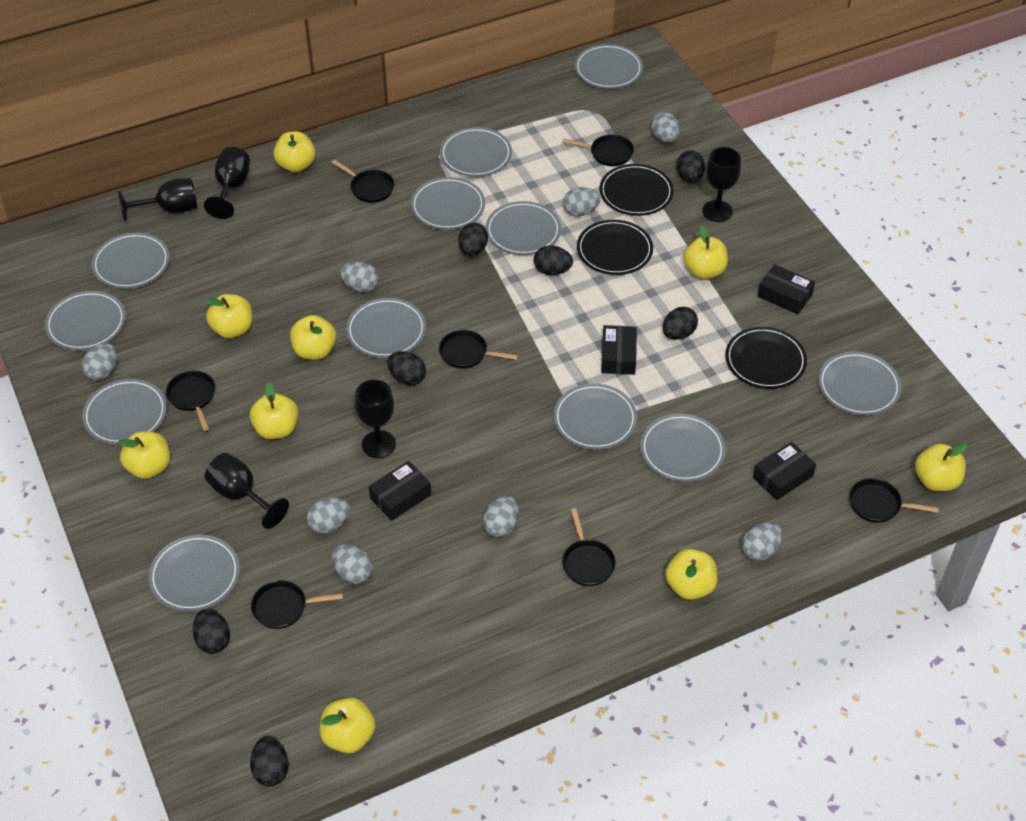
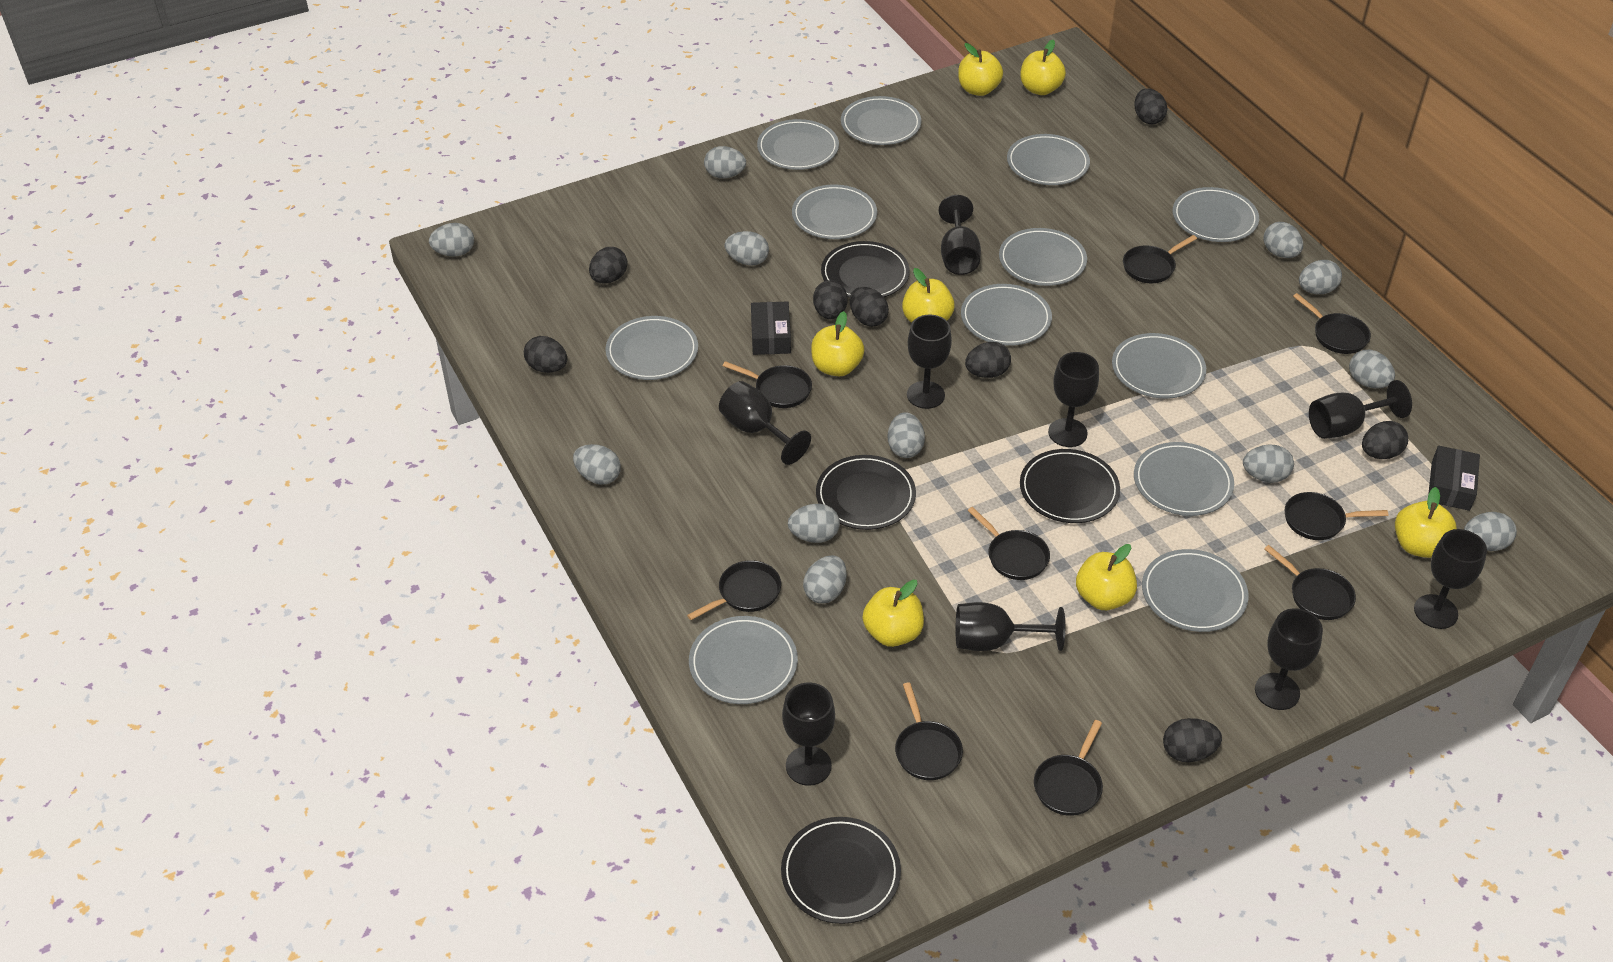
black box: [369,461,431,521] [601,325,637,375] [753,442,816,500] [758,264,815,314] = 4 -> [751,302,791,355] [1428,446,1480,511] = 2
black egg: [193,609,230,654] [250,736,289,787] [387,351,426,385] [458,223,488,256] [534,245,573,275] [663,307,698,340] [677,150,705,182] = 7 -> [524,336,567,373] [589,247,627,283] [813,280,848,319] [850,287,889,327] [965,342,1011,378] [1134,88,1167,125] [1163,718,1222,762] [1362,421,1408,459] = 8
black goblet: [118,178,198,221] [204,147,250,219] [205,453,289,529] [355,379,396,458] [702,147,741,222] = 5 -> [719,381,811,465] [782,682,835,786] [907,315,952,409] [939,195,981,275] [956,602,1065,651] [1048,352,1099,447] [1255,608,1323,710] [1309,380,1412,439] [1414,529,1487,629] = 9
black pan: [166,371,215,431] [251,580,343,629] [332,160,394,203] [439,330,518,369] [562,134,634,166] [562,508,616,586] [849,478,939,523] = 7 -> [687,560,781,620] [723,361,812,408] [895,682,963,780] [967,507,1050,580] [1034,720,1103,816] [1123,235,1197,283] [1264,545,1356,620] [1285,492,1388,540] [1293,293,1371,354] = 9
black plate: [577,220,653,275] [599,164,673,216] [725,327,807,389] = 3 -> [781,817,901,924] [816,455,916,530] [821,241,910,298] [1020,449,1120,523] = 4
grey egg: [82,343,117,381] [307,497,350,534] [332,544,372,584] [340,261,379,292] [483,496,519,537] [563,187,601,216] [651,112,680,143] [742,522,783,561] = 8 -> [429,223,474,257] [573,444,621,485] [704,146,746,178] [725,231,769,265] [788,504,840,543] [803,555,847,604] [888,412,925,458] [1243,444,1294,483] [1263,222,1303,258] [1299,260,1342,294] [1349,350,1395,388] [1464,512,1517,551] = 12
yellow apple: [118,431,170,479] [205,294,252,338] [250,382,298,439] [273,131,315,172] [290,315,336,360] [320,698,375,753] [665,549,718,600] [684,225,728,279] [915,443,968,491] = 9 -> [811,311,864,376] [863,580,924,647] [902,268,955,323] [958,43,1003,96] [1020,40,1066,95] [1076,544,1137,610] [1395,487,1457,558] = 7

